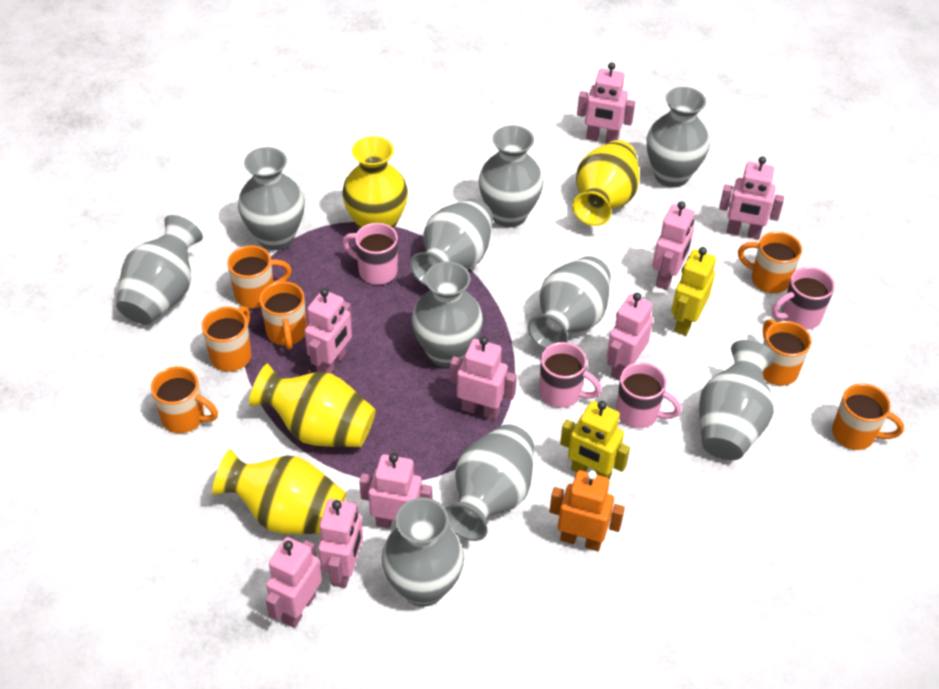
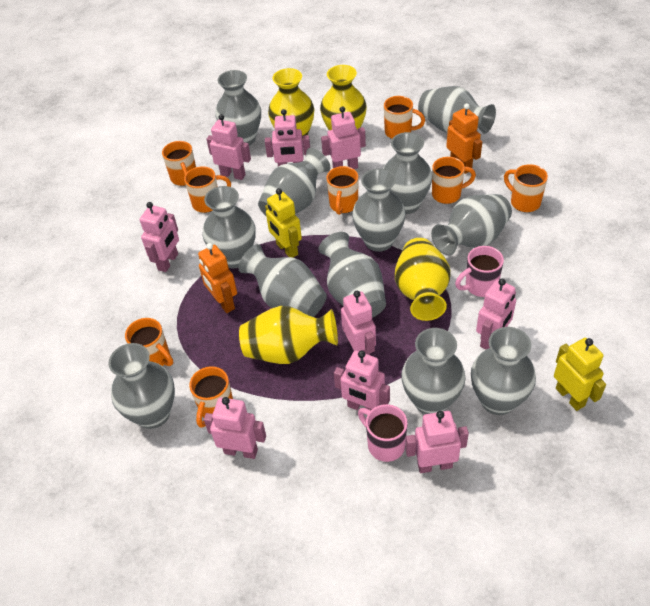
grey vase: [116,215,203,325] [238,147,305,250] [382,497,464,607] [410,198,493,286] [412,261,483,367] [445,424,534,541] [478,125,543,228] [528,256,610,349] [647,87,710,187] [699,340,775,460] = 10 -> [109,343,175,429] [202,186,256,268] [215,70,261,146] [239,244,327,317] [258,148,330,216] [319,232,386,318] [352,168,406,252] [383,132,432,214] [401,328,466,414] [418,86,496,134] [431,194,512,256] [471,327,536,415] = 12
orange mug: [151,366,218,433] [202,306,251,372] [227,245,292,308] [260,281,307,350] [738,231,802,293] [762,319,811,386] [832,383,904,450] = 7 -> [125,318,173,366] [162,141,196,186] [184,166,231,213] [189,366,233,428] [326,166,358,215] [384,96,425,139] [432,157,476,204] [504,164,548,212] = 8
orange robot: [549,470,625,551] = 1 -> [198,243,237,313] [446,103,482,174] = 2
pink mug: [343,223,398,285] [539,342,602,408] [616,362,681,428] [772,267,835,330] = 4 -> [358,404,408,462] [455,246,504,297] = 2

